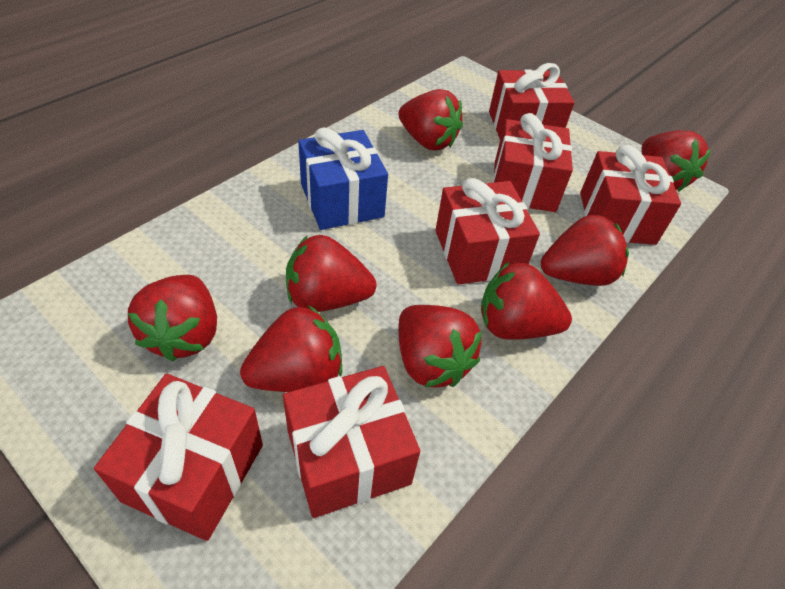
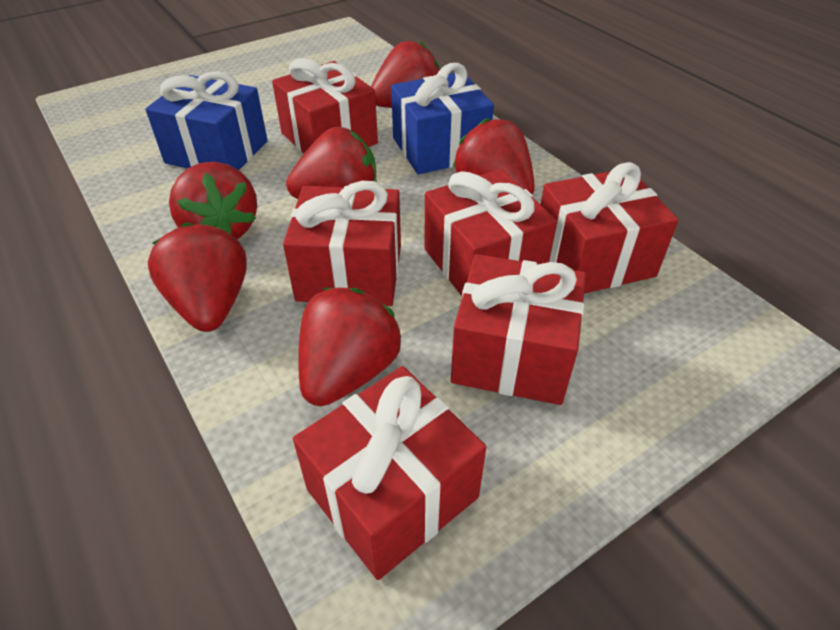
blue gift: [298,127,388,230] = 1 -> [145,71,268,170] [391,63,494,174] = 2
red strawberry: [128,275,217,362] [240,305,342,392] [286,235,377,312] [398,89,463,151] [398,305,481,388] [481,261,572,340] [541,215,629,286] [641,130,711,192] = 8 -> [148,222,247,332] [169,162,257,239] [286,127,376,199] [298,288,401,406] [371,41,440,108] [453,118,535,195] = 6

